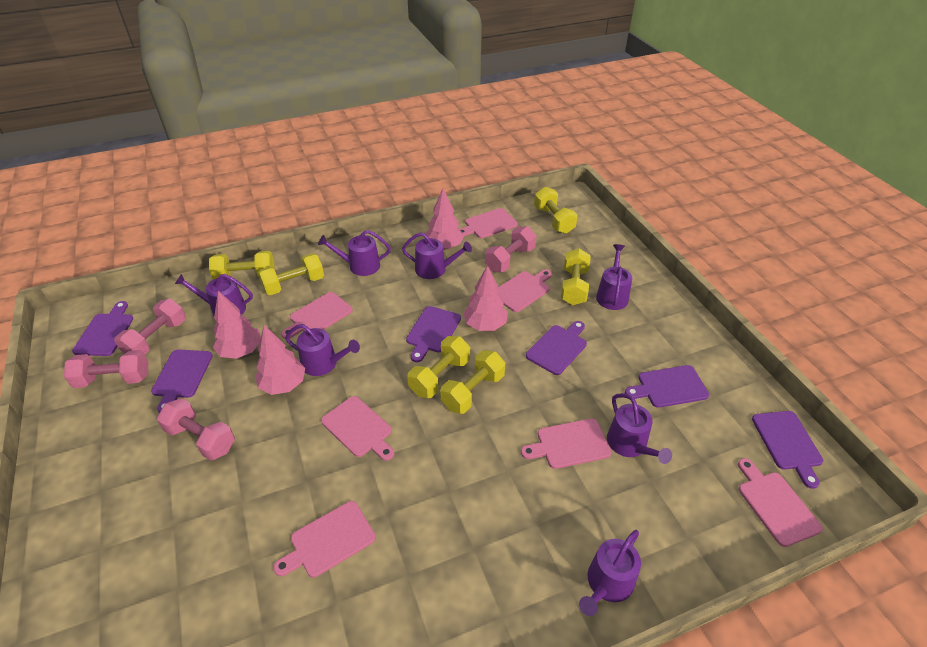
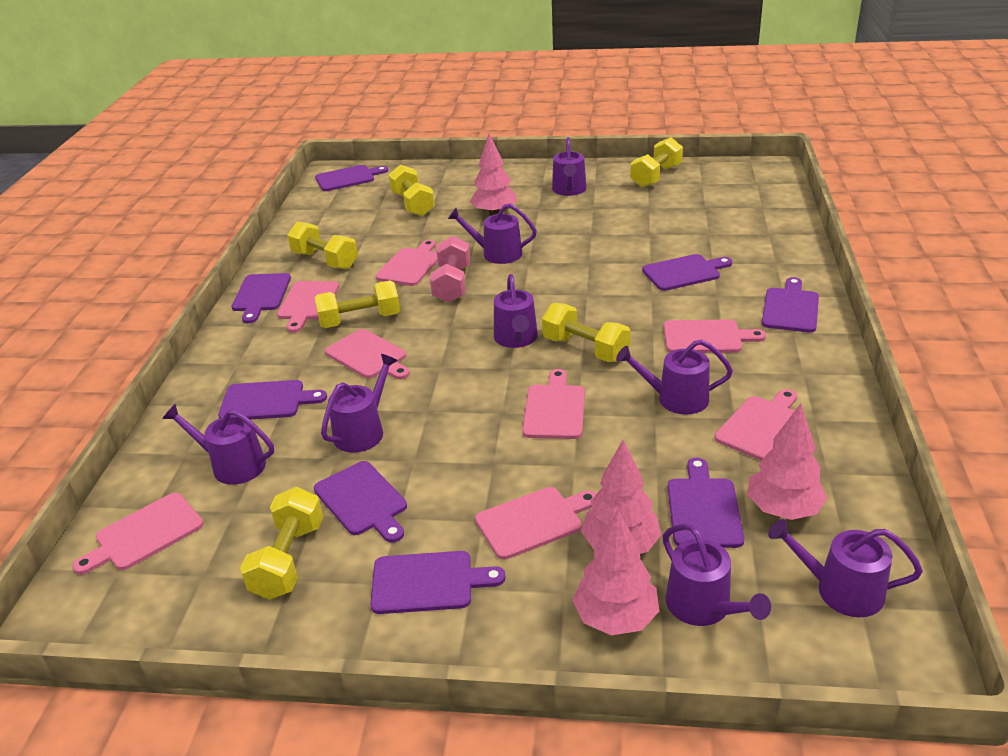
pink cutting board: [273,501,376,578] [281,292,353,339] [321,396,394,461] [460,208,518,238] [498,270,552,312] [521,418,611,469] [738,458,823,547] = 7 -> [72,493,204,575] [277,281,339,333] [325,329,410,379] [376,240,438,286] [475,487,596,560] [522,369,585,439] [663,320,766,353] [714,389,797,461] = 8
pink dumbbell: [64,350,148,388] [114,299,186,354] [157,398,235,461] [485,226,536,272] = 4 -> [430,236,470,303] = 1
purple cutting board: [72,301,133,356] [151,350,213,413] [406,306,461,362] [526,321,587,375] [625,365,709,408] [752,411,823,489] = 6 -> [218,380,327,419] [231,273,291,323] [314,461,407,543] [315,165,388,191] [371,551,505,614] [642,254,732,291] [668,458,744,548] [762,277,819,332] = 8
purple watering can: [175,274,253,316] [285,324,360,376] [318,230,391,276] [402,232,472,279] [579,530,641,616] [596,244,632,310] [607,393,672,464] = 7 -> [162,404,274,485] [321,354,398,453] [448,203,537,264] [494,274,538,348] [552,137,587,196] [616,340,733,414] [663,523,771,626] [768,519,923,617] = 8

